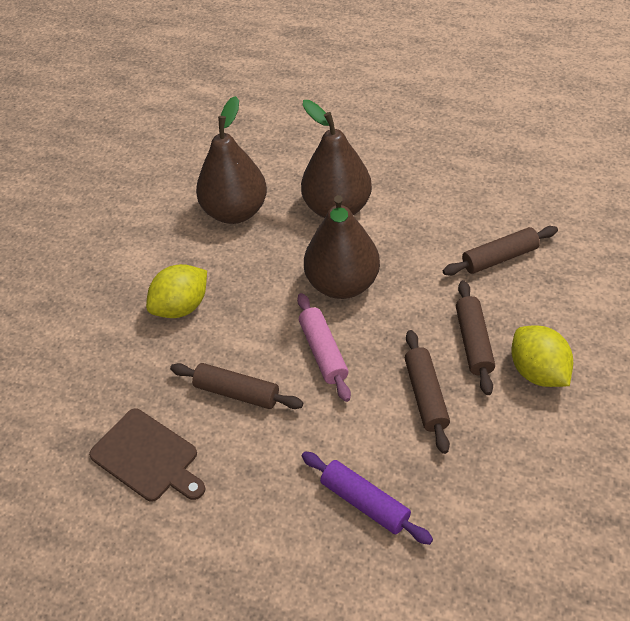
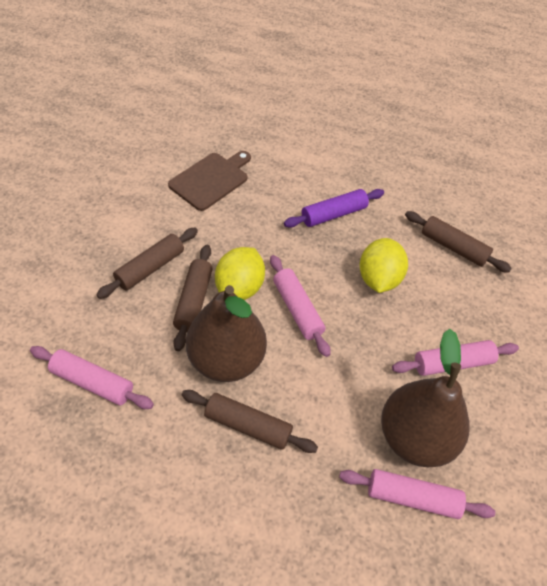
brown pear: [196,96,267,224] [301,100,372,218] [304,195,380,299] = 3 -> [186,285,267,382] [381,329,470,467] = 2
pink rolling pin: [297,293,351,402] = 1 -> [30,346,154,409] [270,255,331,357] [339,469,495,519] [392,340,519,376] = 4

